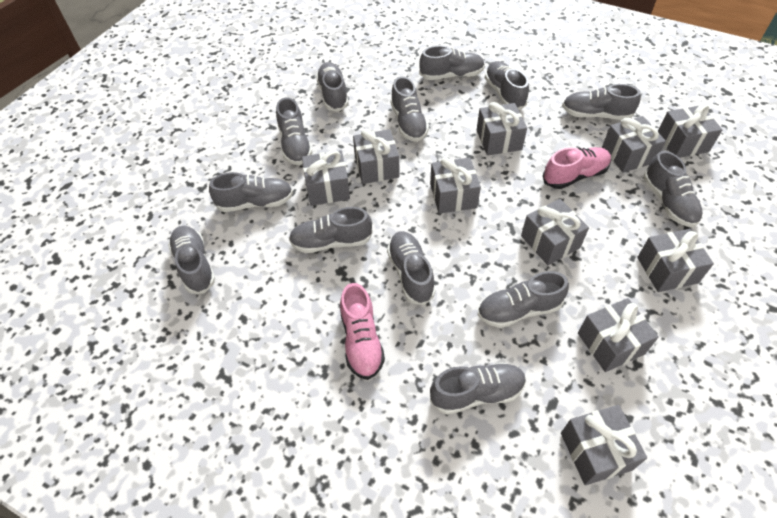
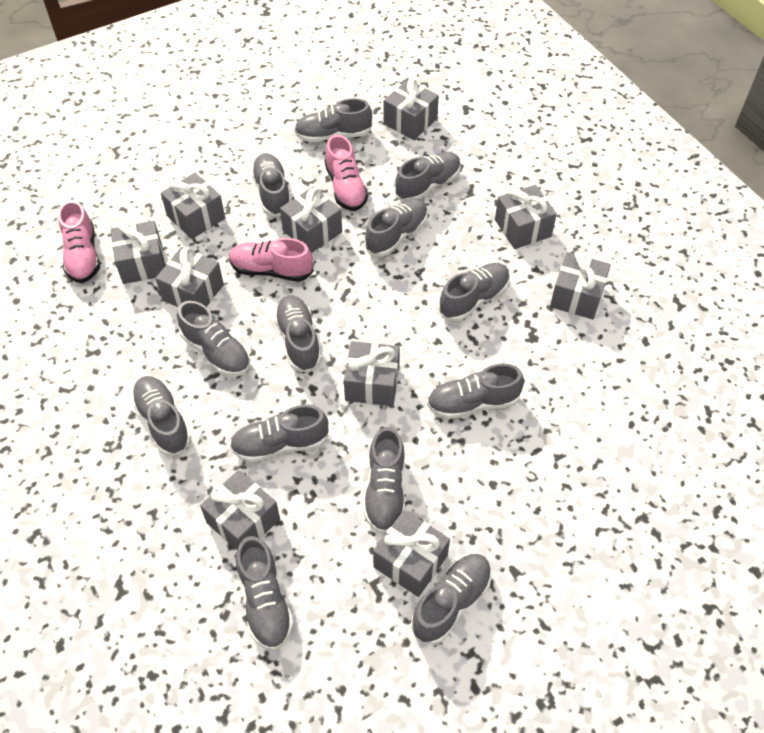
pink shoe: [340,283,385,380] [543,147,611,189] = 2 -> [58,200,100,283] [229,238,314,281] [325,135,368,211] = 3

